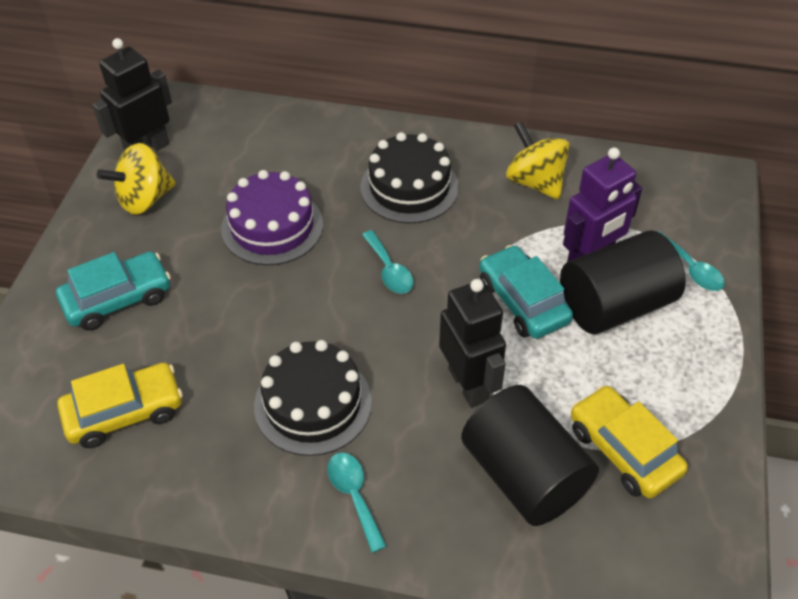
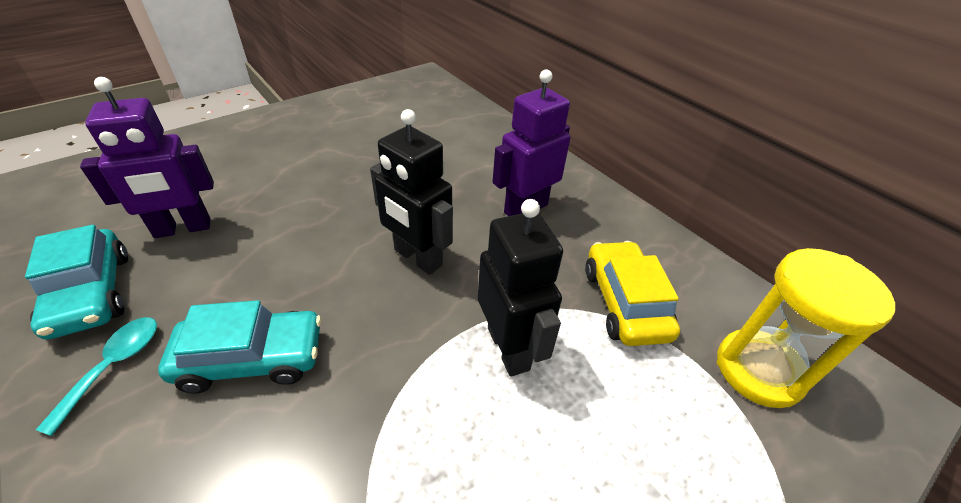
black cake: [254,340,372,456] [361,132,459,223] = 2 -> none = 0
black cylinder: [461,385,599,526] [560,230,686,334] = 2 -> none = 0
purple cake: [221,170,323,265] = 1 -> none = 0
purple robot: [563,147,642,262] = 1 -> [80,77,214,238] [493,69,571,216] = 2
turquoise spoon: [327,452,387,553] [362,230,414,294] [657,231,725,291] = 3 -> [36,317,157,436] = 1
yellow car: [57,362,183,448] [571,385,688,498] = 2 -> [585,241,680,346] = 1
yellow hourglass: none = 0 -> [717,248,895,408] = 1
yellow spinning top: [97,143,176,215] [506,121,570,200] = 2 -> none = 0

